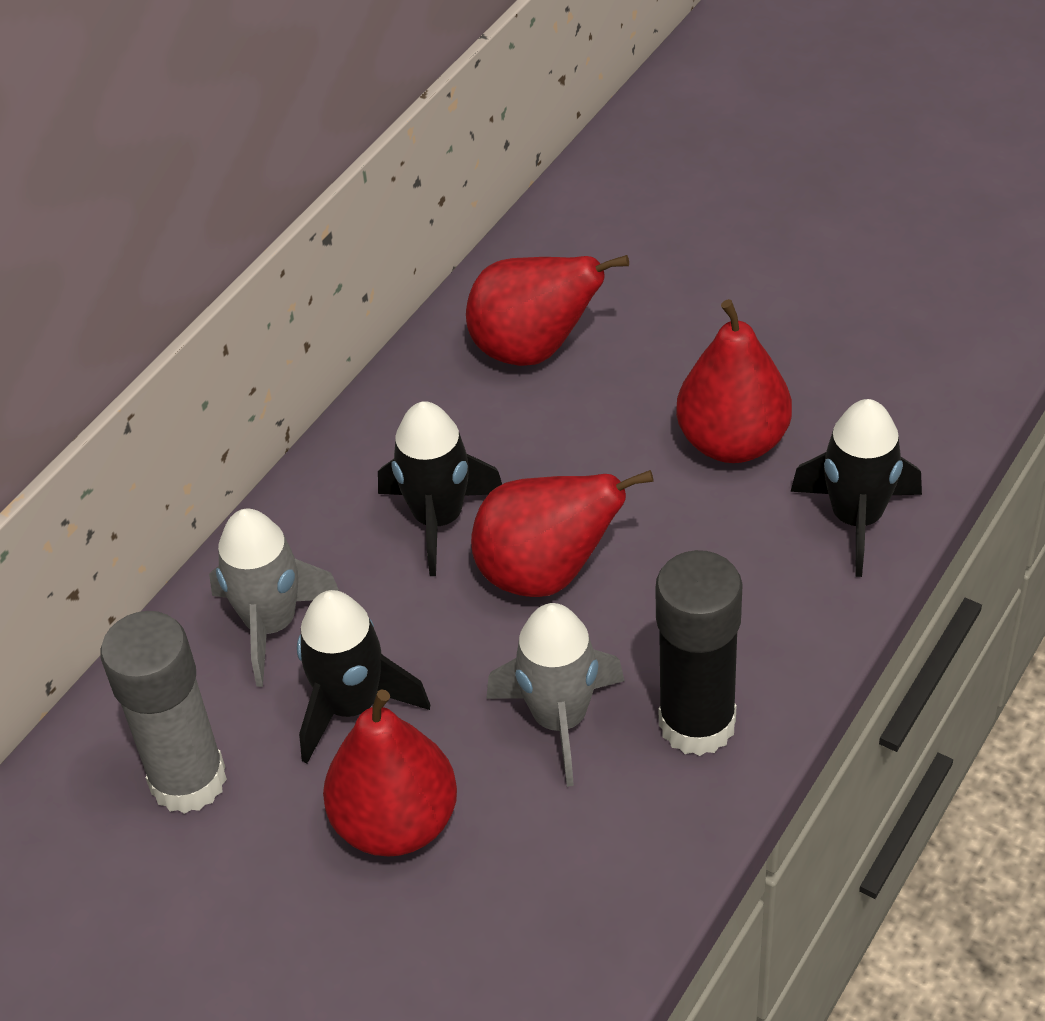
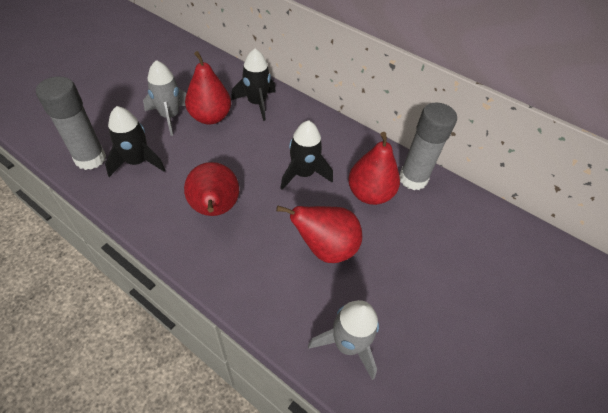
black glue stick: [655,550,743,756] = 1 -> none = 0
grey glue stick: [100,611,227,814] = 1 -> [36,76,106,170] [400,103,457,190] = 2

